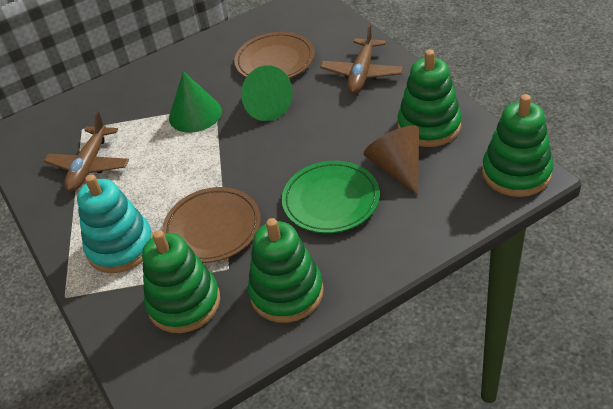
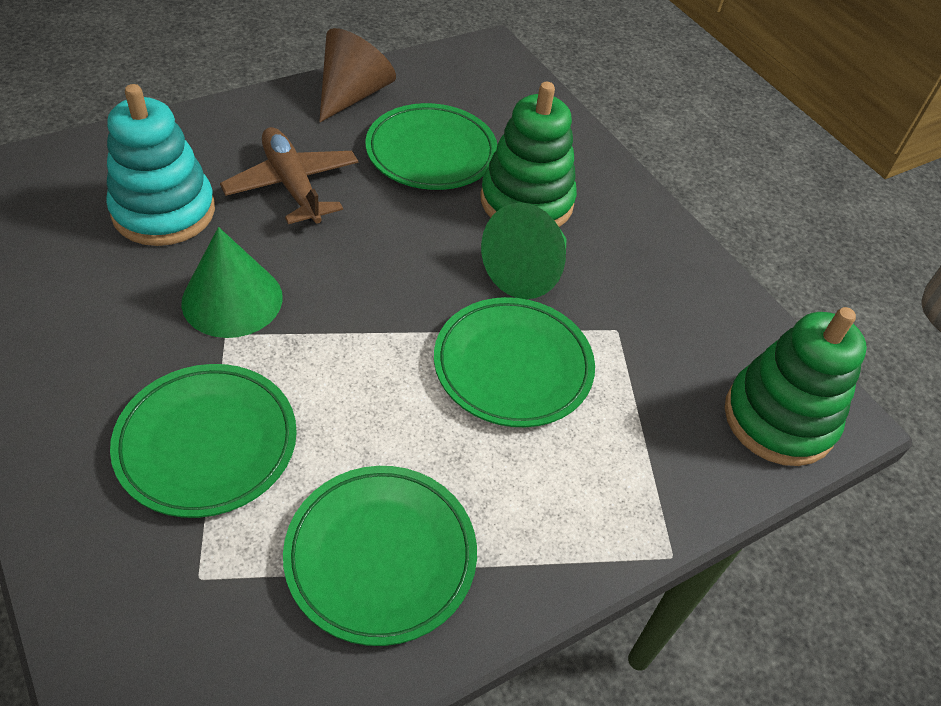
brown plane: [44,112,129,192] [320,24,403,94] = 2 -> [220,127,358,224] = 1
brown plate: [162,187,261,263] [234,32,315,78] = 2 -> none = 0
green plate: [282,161,380,233] = 1 -> [110,364,297,518] [283,466,477,646] [365,103,497,190] [434,297,595,427] = 4
green stacking toy: [142,230,220,333] [248,218,324,323] [397,50,462,147] [482,94,553,197] = 4 -> [480,82,577,227] [725,307,867,466] = 2

